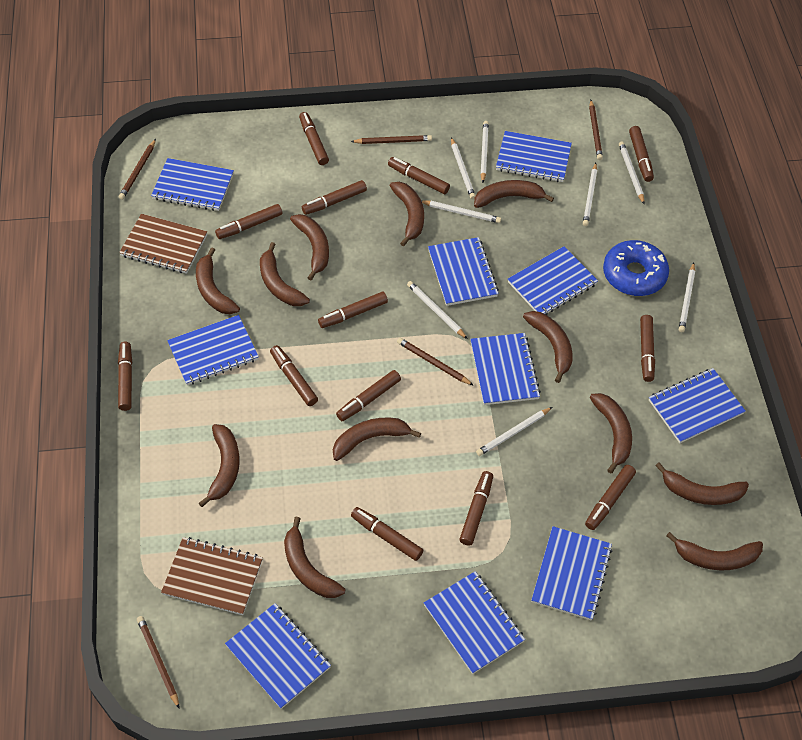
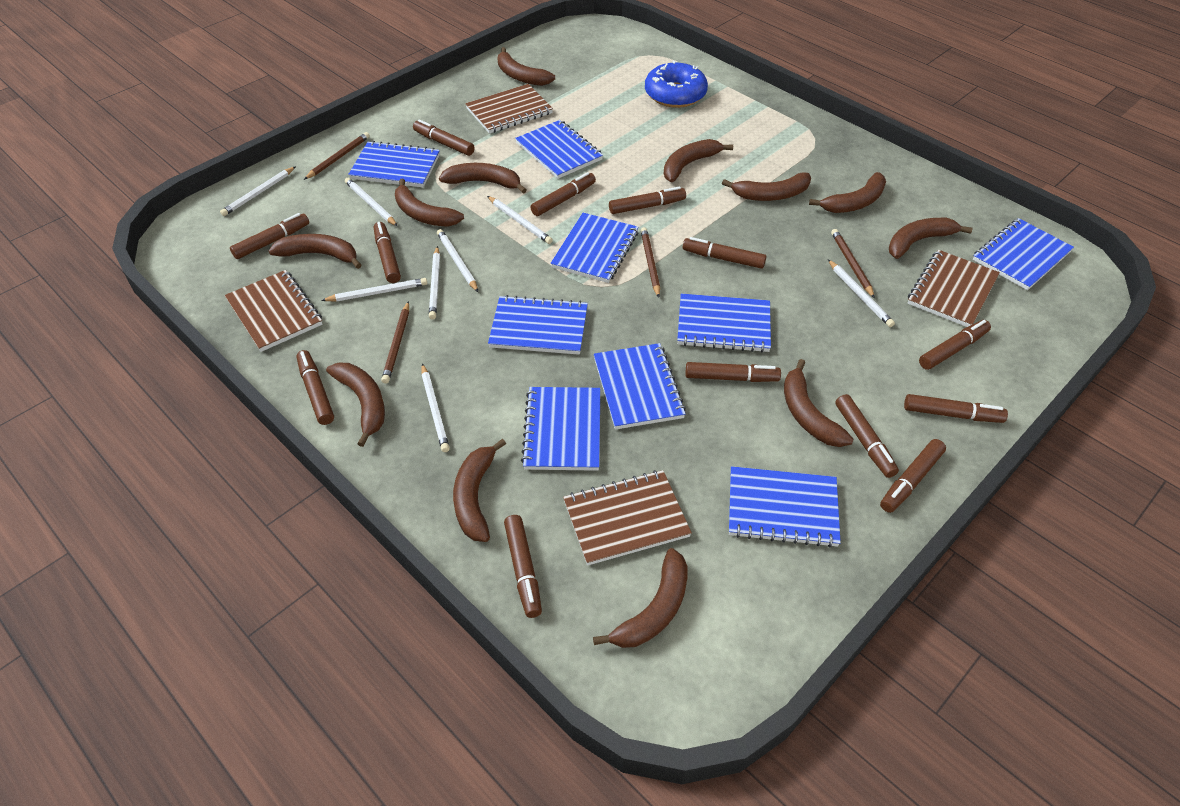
blue notebook: [151,158,234,211] [167,315,259,385] [225,603,331,709] [424,571,525,674] [428,237,499,306] [470,333,541,405] [496,131,572,182] [508,246,598,315] [531,526,612,620] [649,368,746,443] = 10 -> [348,141,440,187] [488,295,588,355] [515,120,603,179] [521,387,600,471] [551,213,639,283] [594,343,686,430] [677,294,771,353] [729,466,841,548] [973,218,1074,290] = 9
brown notebook: [119,214,207,274] [161,537,263,615] = 2 -> [225,270,323,352] [465,84,553,134] [563,470,692,565] [908,250,1000,327] = 4
brown pencil: [119,139,156,200] [137,616,180,709] [351,135,432,144] [397,338,474,386] [589,100,603,160] = 5 -> [304,132,370,180] [381,301,409,384] [641,227,660,298] [831,229,875,299] = 4

